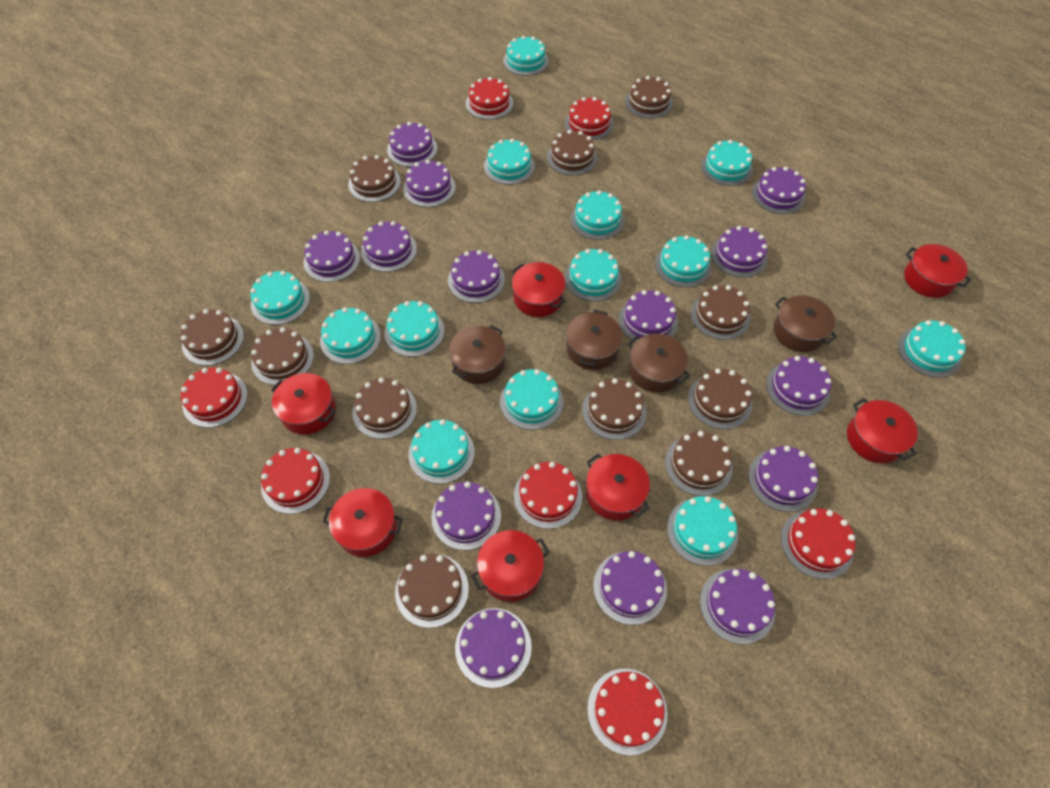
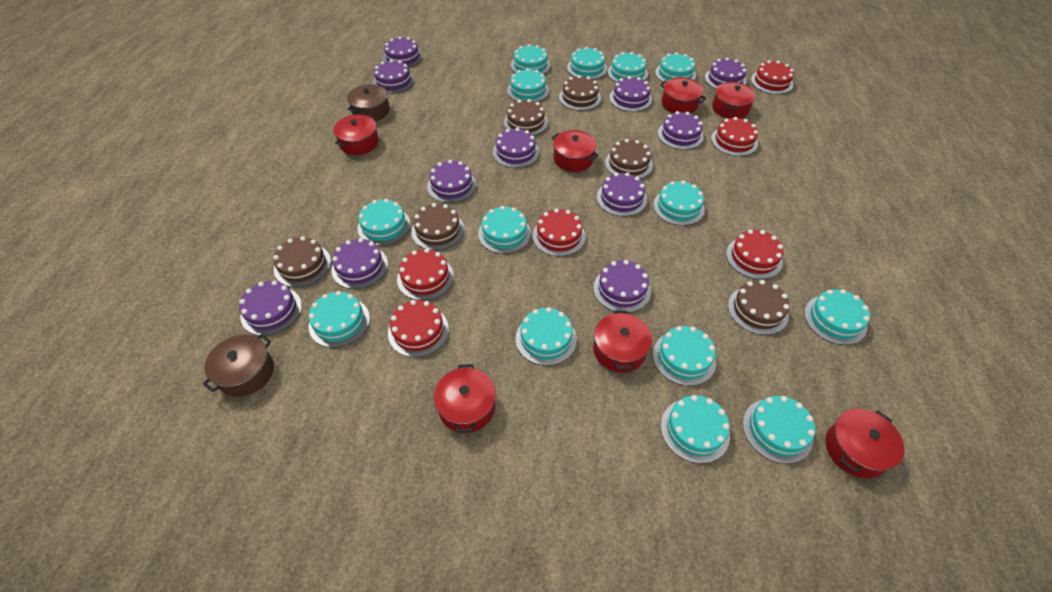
brown cake: [180,309,244,366] [251,327,314,385] [348,155,401,202] [352,378,417,439] [395,554,469,628] [547,130,598,175] [582,378,646,440] [625,76,673,118] [665,431,733,496] [688,368,752,429] [691,285,751,340] = 11 -> [273,236,331,287] [411,203,464,250] [504,99,548,136] [559,75,601,111] [605,139,653,179] [728,280,790,335] = 6
brown pot: [449,325,506,384] [566,310,622,370] [628,334,690,393] [774,295,837,352] = 4 -> [203,334,274,397] [347,84,390,121] = 2
purple cake: [304,231,360,282] [361,221,417,272] [387,122,437,167] [403,160,456,207] [431,482,501,550] [448,250,505,303] [455,608,532,688] [593,551,667,625] [619,290,678,342] [700,569,775,644] [711,226,768,278] [748,446,818,512] [752,167,806,214] [766,356,831,416] = 14 -> [239,280,302,336] [331,238,388,289] [373,59,414,94] [383,36,423,68] [427,160,477,203] [493,127,539,168] [593,260,651,313] [597,172,647,216] [609,76,652,112] [658,111,704,150] [705,58,747,89] = 11
red cake: [181,367,248,428] [261,448,330,514] [466,77,513,120] [514,462,582,529] [565,97,614,140] [587,668,667,755] [781,508,855,579] = 7 -> [388,300,449,357] [397,248,454,300] [533,208,586,256] [711,117,758,156] [726,229,783,279] [751,60,794,94] = 6
turquoise cake: [250,271,310,325] [320,307,381,364] [384,301,444,357] [408,419,475,484] [484,139,535,185] [500,369,563,430] [503,36,549,76] [565,249,622,301] [571,190,625,240] [655,235,712,287] [667,496,738,566] [701,140,753,186] [898,320,966,378] = 13 -> [308,291,370,348] [357,199,411,246] [478,206,531,254] [507,68,549,102] [511,44,551,74] [516,307,577,366] [567,47,607,80] [607,52,648,82] [653,181,705,226] [653,326,716,386] [655,52,696,83] [661,395,730,463] [743,396,815,464] [804,289,870,345] = 14

